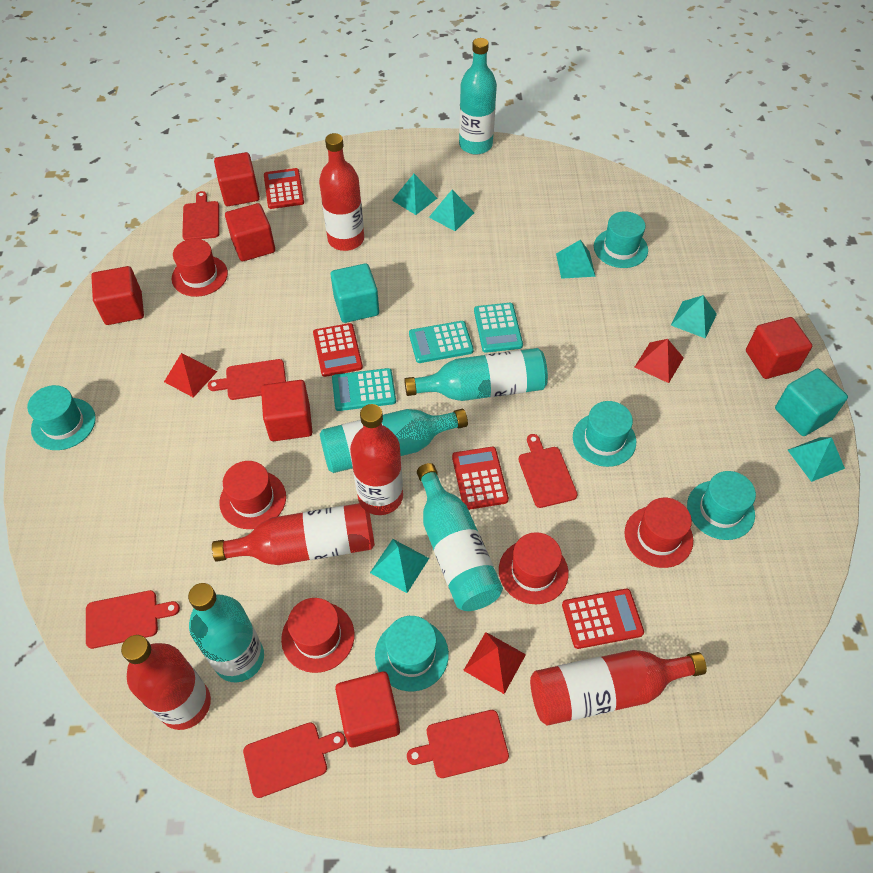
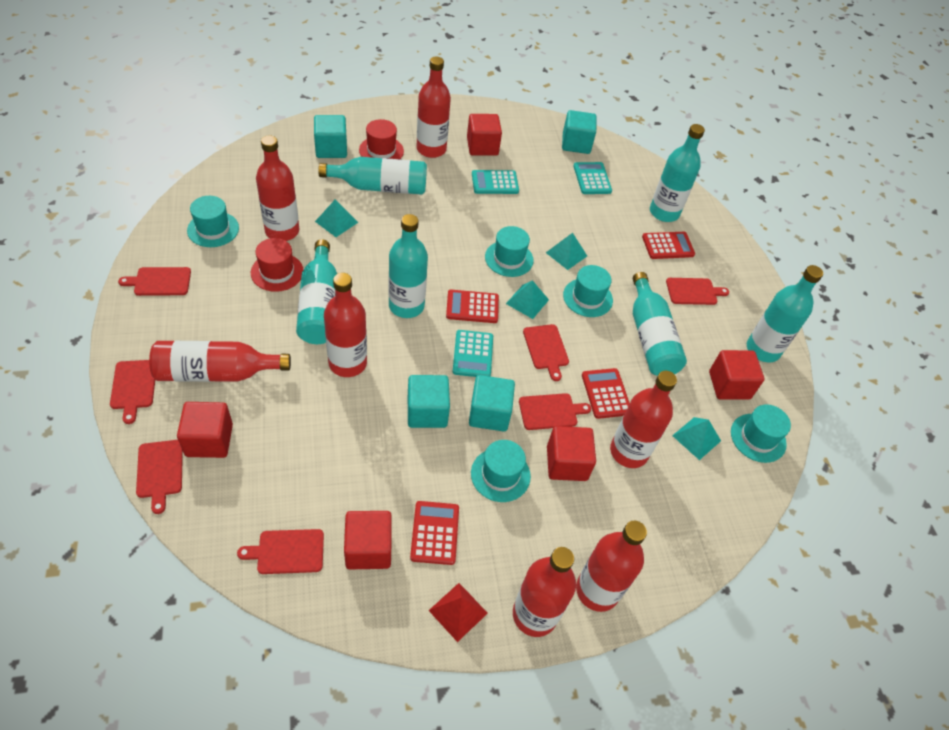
red bottle: [121,635,211,730] [212,503,375,565] [319,133,364,251] [350,404,403,515] [530,650,707,726] = 5 -> [149,341,291,382] [256,135,299,241] [324,273,367,377] [416,56,451,158] [513,547,576,637] [576,521,647,612] [610,371,677,468] = 7
red cube: [91,266,144,325] [214,152,260,206] [225,203,275,261] [261,380,312,441] [335,672,400,747] [746,317,812,379] = 6 -> [177,402,233,458] [344,511,392,569] [467,114,502,156] [547,426,596,481] [709,350,764,400] = 5
red cutting board: [86,590,180,649] [182,191,219,240] [208,359,286,400] [243,722,346,798] [407,710,509,778] [518,434,578,508] = 6 -> [110,360,155,424] [118,267,191,296] [136,440,183,514] [237,529,324,574] [519,393,591,430] [523,324,569,381] [666,278,729,305] = 7
red hat: [172,239,228,297] [219,461,286,529] [281,598,354,673] [499,532,569,604] [625,498,693,568] = 5 -> [251,238,303,292] [359,119,404,159] = 2
red pyramid: [164,353,218,397] [463,632,526,694] [635,339,684,383] = 3 -> [428,583,488,642] = 1
turquoise bottle: [188,583,264,682] [320,409,468,473] [404,348,548,401] [417,463,503,611] [459,38,497,155] = 5 -> [296,239,337,344] [318,157,427,195] [389,214,428,318] [633,272,687,376] [650,124,705,222] [747,265,823,362] = 6
turquoise cube: [331,263,379,323] [775,369,848,436] = 2 -> [314,115,347,158] [408,375,450,428] [469,375,515,431] [562,110,596,154] = 4
turquoise pyramid: [370,539,429,593] [392,174,437,215] [429,190,474,231] [556,240,596,279] [671,295,717,339] [788,437,845,482] = 6 -> [315,199,358,237] [506,280,549,319] [546,233,587,270] [672,417,721,460] = 4

